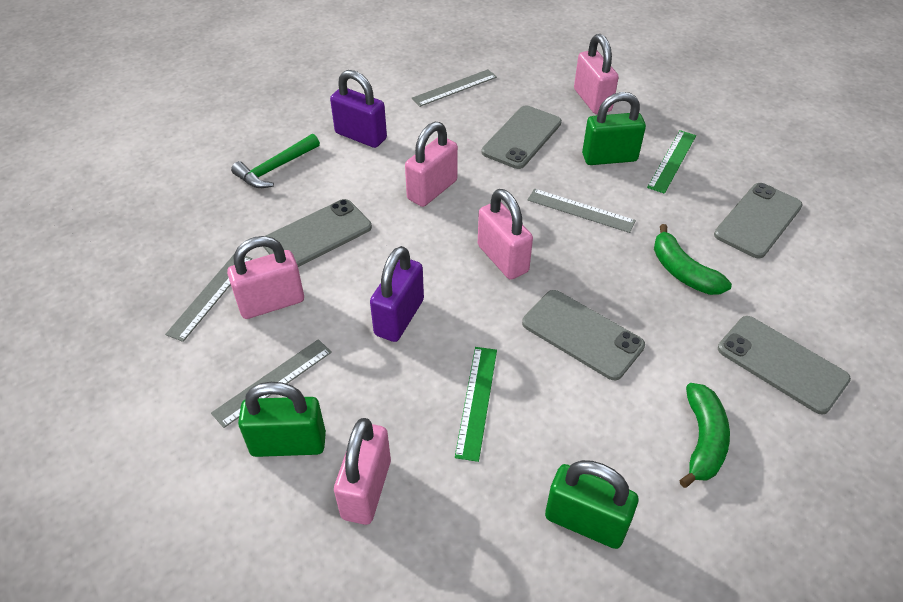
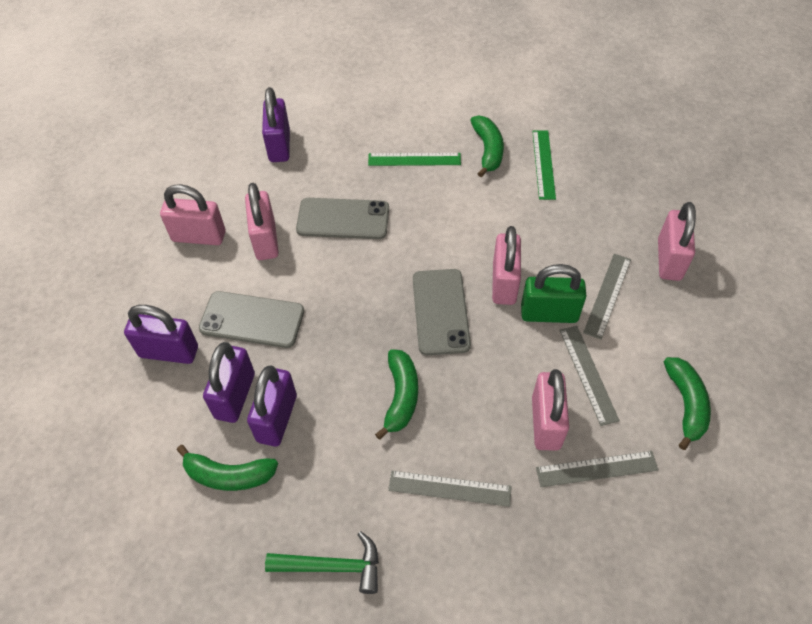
green banana: [654,224,732,295] [679,383,730,488] = 2 -> [177,445,278,491] [375,349,418,440] [470,115,504,177] [664,357,711,450] = 4
green padlock: [238,382,326,457] [545,460,638,549] [582,92,646,165] = 3 -> [521,264,586,323] = 1
grey phone: [263,199,372,267] [482,105,562,169] [522,290,645,380] [714,183,803,259] [718,316,851,415] = 5 -> [199,291,304,348] [296,198,389,239] [413,269,471,355] = 3
purple padlock: [330,70,387,148] [370,246,424,342] = 2 -> [124,305,198,364] [203,342,255,423] [247,365,297,447] [262,87,290,162] = 4

